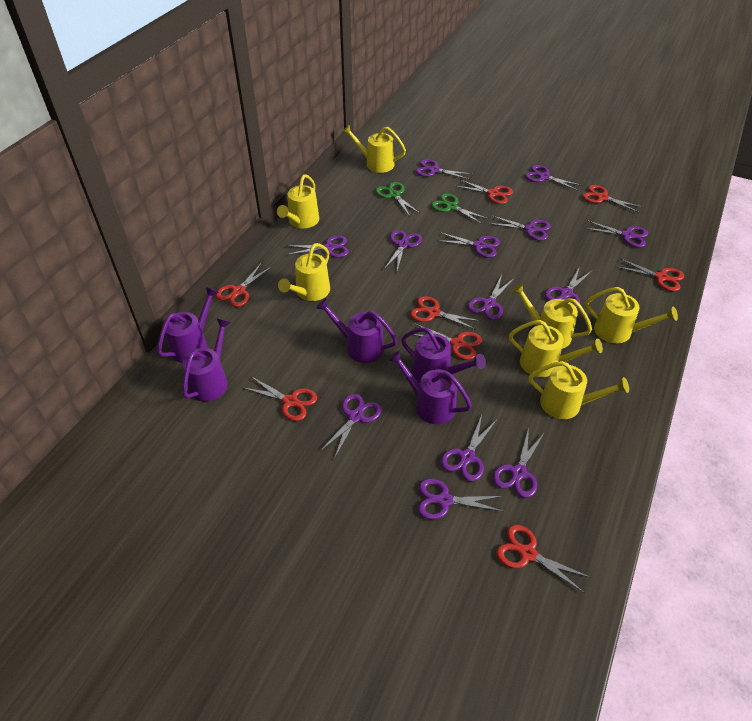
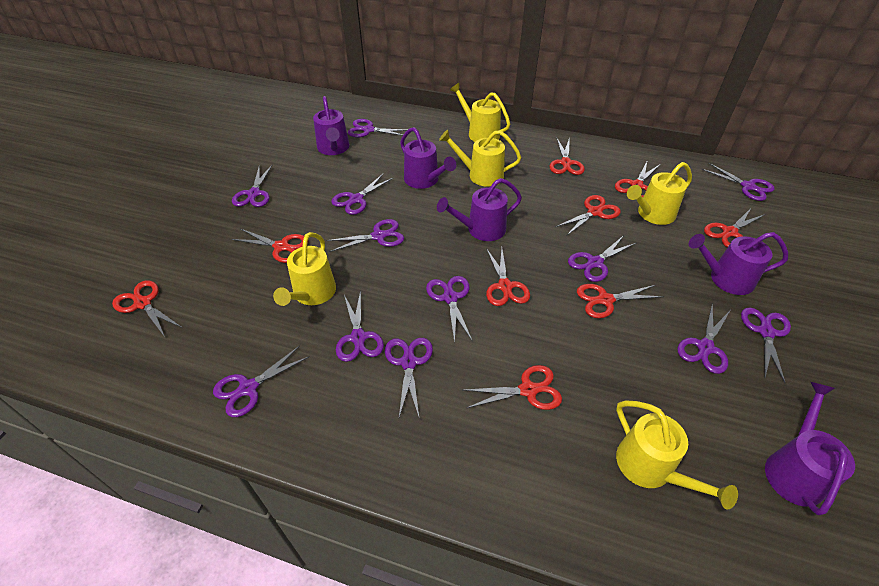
green scissors: [375,182,419,216] [431,194,489,224] = 2 -> none = 0
purple scissors: [286,236,349,258] [320,394,382,459] [384,230,422,271] [416,159,471,180] [418,479,505,520] [437,232,500,258] [441,415,497,481] [468,275,513,320] [489,216,551,241] [493,428,544,498] [525,165,583,191] [545,268,592,308] [584,220,648,248] = 13 -> [213,346,310,417] [232,164,273,207] [326,219,404,252] [331,174,393,215] [336,290,384,362] [348,119,408,137] [385,338,433,417] [426,276,473,344] [568,235,636,282] [677,303,730,374] [701,162,775,201] [741,307,791,384] = 12
red scissors: [215,264,271,307] [242,377,317,421] [410,296,480,330] [413,324,482,360] [455,179,513,204] [496,525,591,593] [582,185,642,213] [616,258,684,292] = 8 -> [112,280,181,337] [232,229,304,263] [464,365,562,410] [486,248,530,306] [550,137,585,175] [555,195,621,236] [577,284,664,318] [615,162,661,197] [704,208,766,248] = 9
yellow watering can: [277,174,319,228] [278,243,330,301] [342,125,406,173] [509,320,603,377] [511,283,592,349] [529,361,629,419] [586,287,678,344] = 7 -> [273,232,336,306] [439,130,521,187] [450,83,510,142] [616,400,738,509] [627,162,692,225] = 5

